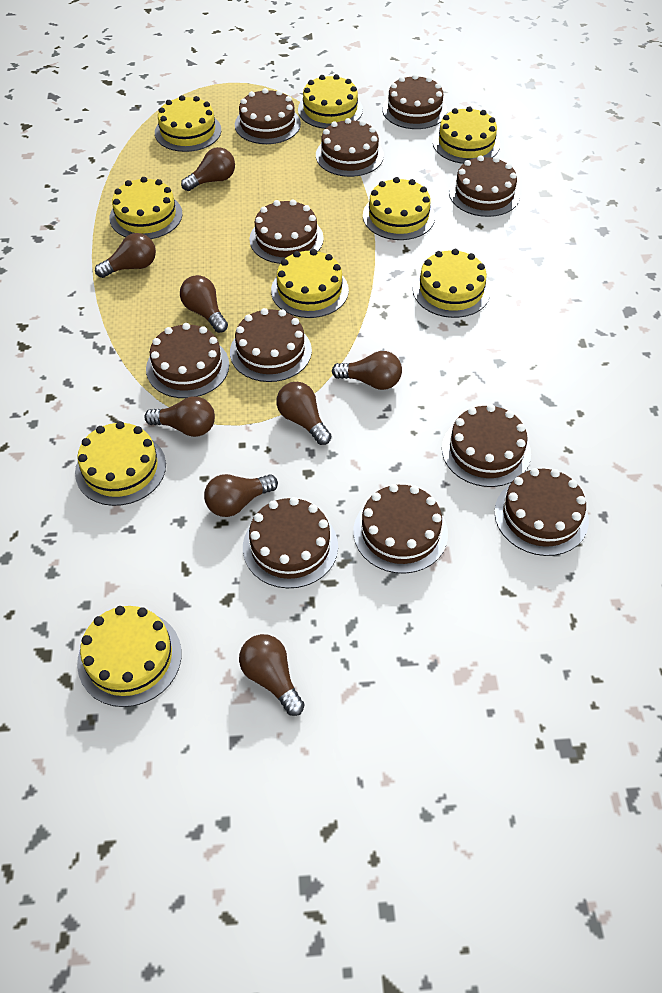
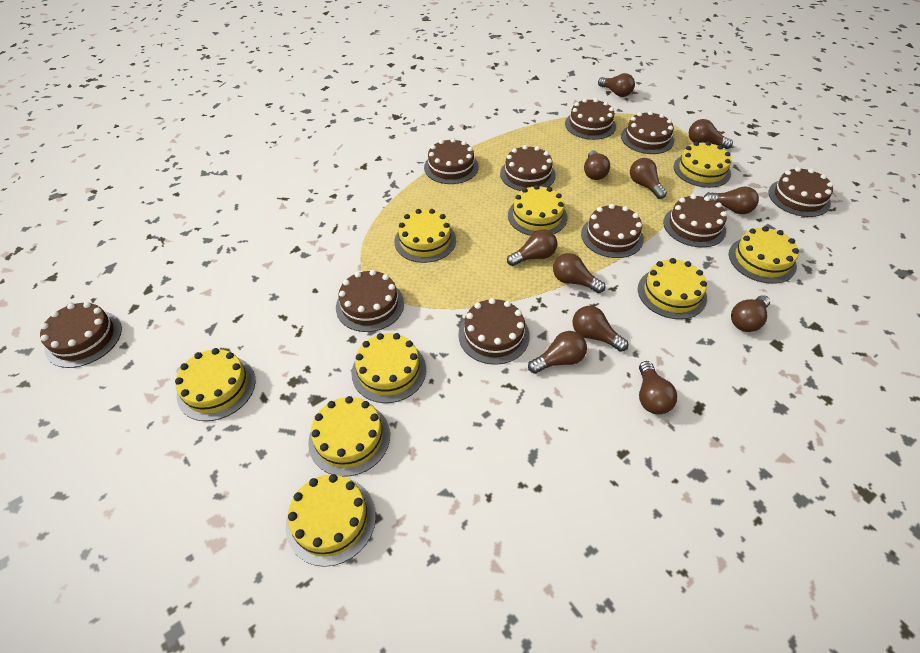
brown cake: [146,323,229,398] [230,308,312,382] [235,88,301,144] [243,497,338,588] [249,199,324,264] [316,118,384,177] [353,484,448,574] [382,74,447,129] [442,404,531,487] [449,155,520,217] [494,468,589,556] = 11 -> [40,302,122,368] [336,270,404,332] [424,138,479,184] [458,298,530,365] [500,145,556,191] [565,98,616,140] [581,204,644,258] [621,111,674,154] [663,194,727,247] [768,167,833,217] = 10
brown light bulb: [95,233,156,278] [144,396,215,437] [180,275,228,333] [181,147,235,191] [204,474,278,517] [239,634,305,716] [277,382,331,445] [332,351,402,390] = 8 -> [507,229,557,266] [528,331,587,374] [553,253,605,293] [573,306,628,352] [584,150,610,180] [598,73,635,97] [630,158,667,199] [639,361,677,415] [689,119,733,149] [704,187,759,214] [731,295,770,332] = 11

